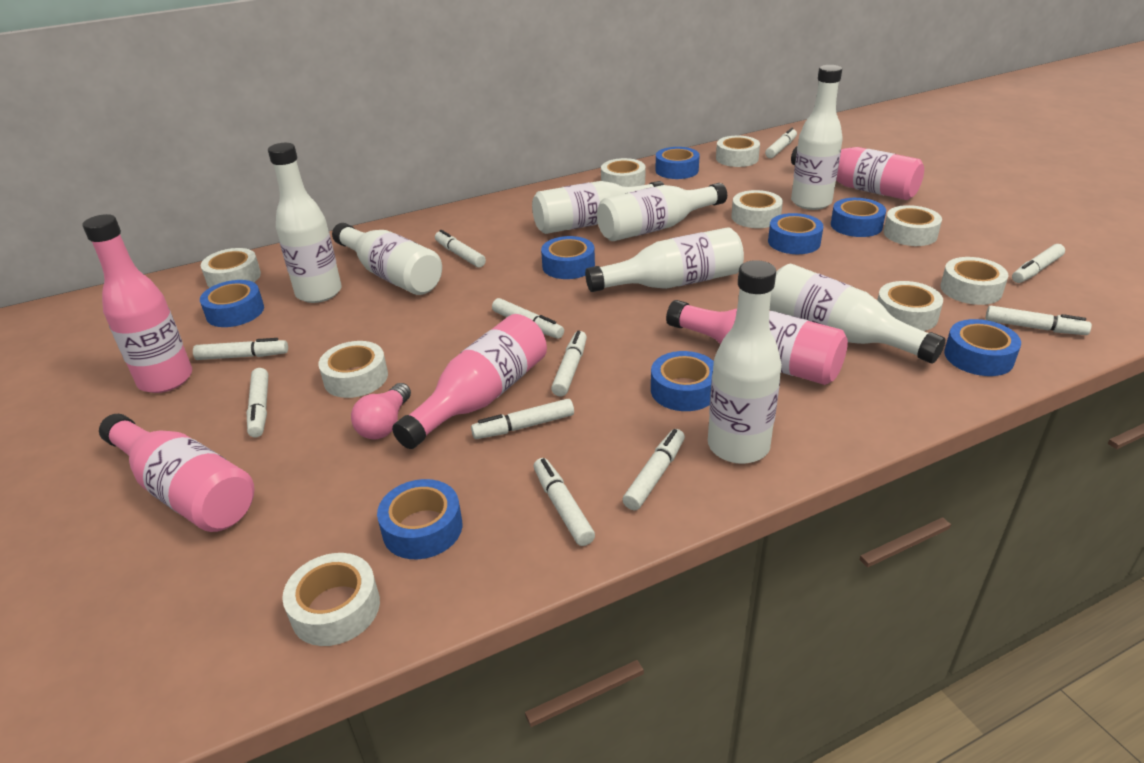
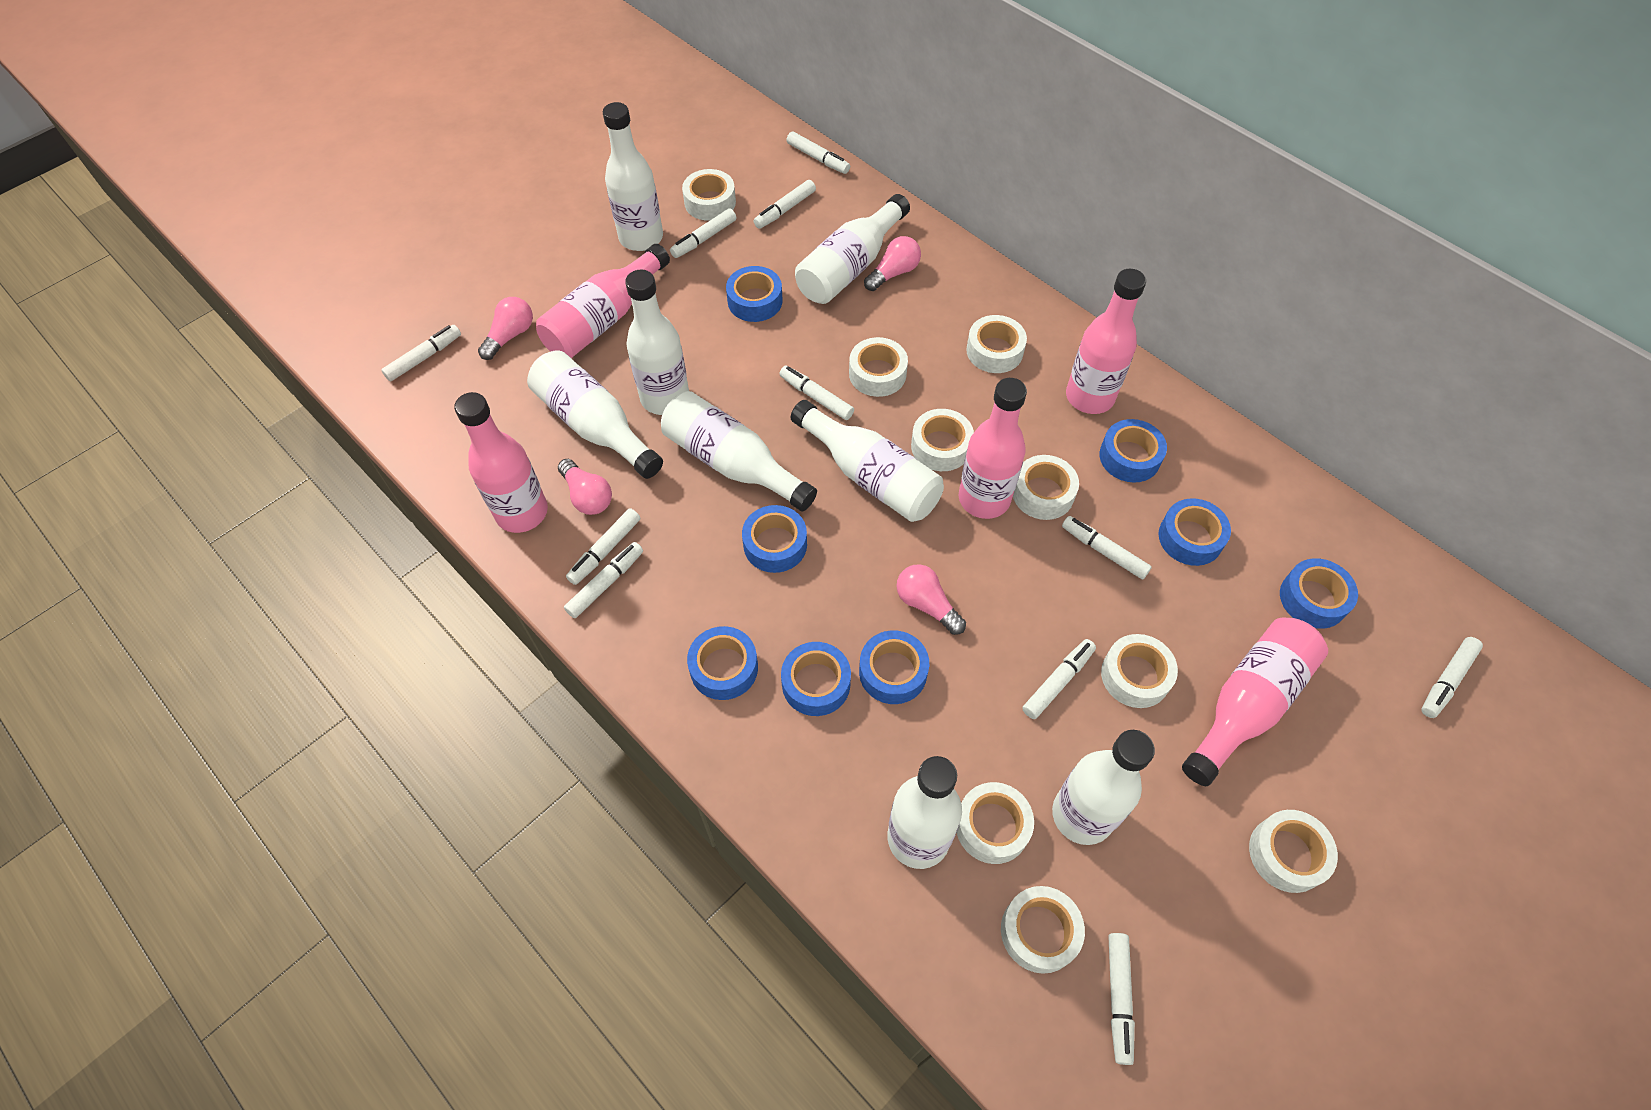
pink light bulb: [351,383,411,440] = 1 -> [478,297,533,360] [558,459,612,515] [864,236,921,291] [896,564,966,635] = 4

